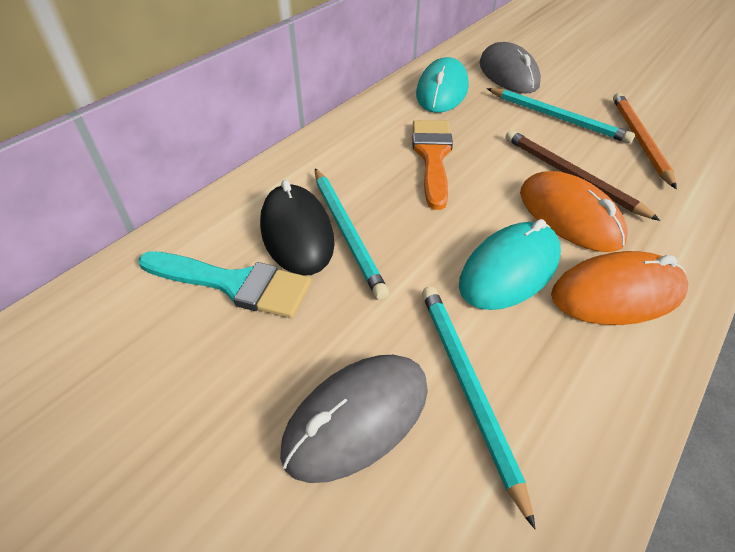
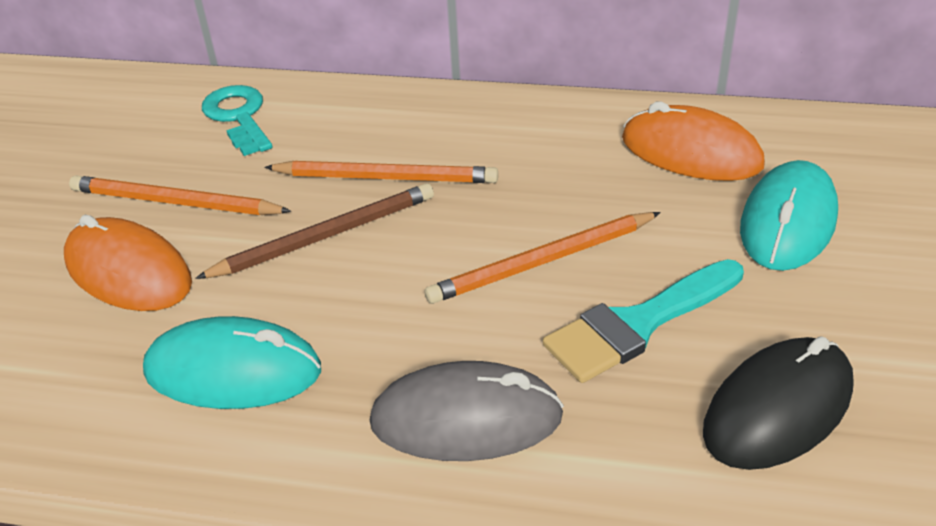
grey mouse: [280,355,428,483] [480,42,541,94] = 2 -> [370,361,564,461] = 1
orange brush: [412,120,453,210] = 1 -> none = 0
orange pencil: [613,93,677,189] = 1 -> [69,175,291,215] [264,161,498,183] [425,212,661,304] = 3
turquoise key: none = 0 -> [202,85,272,156] = 1
turquoise pencil: [315,168,389,300] [422,286,536,529] [487,88,635,143] = 3 -> none = 0

